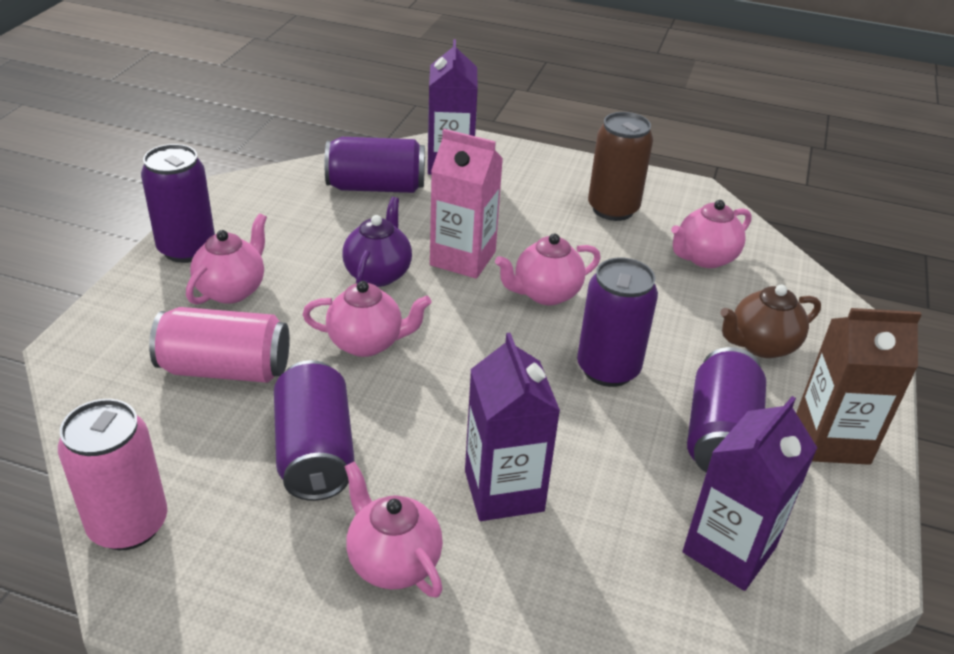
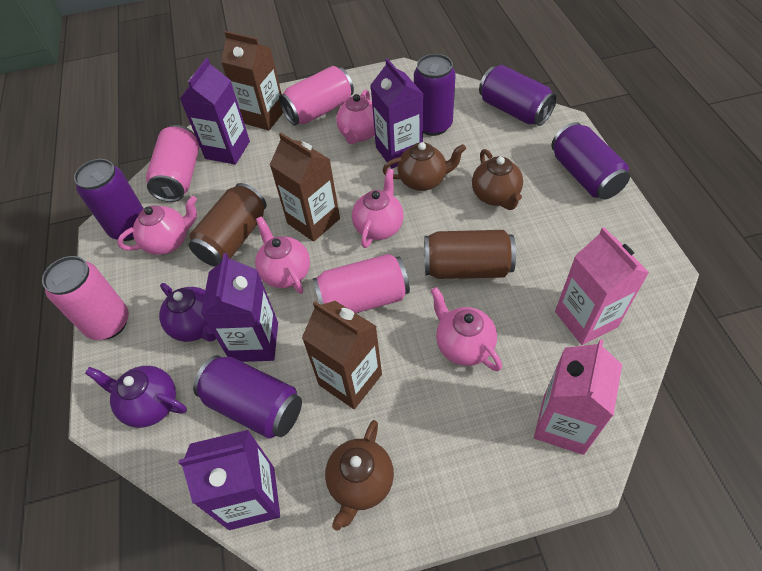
brown can: [588,112,653,221] = 1 -> [189,183,266,266] [424,230,516,279] = 2
brown carton: [796,308,922,465] = 1 -> [221,31,283,130] [270,133,340,242] [302,301,382,409] = 3
brown teapot: [720,285,821,358] = 1 -> [325,420,394,531] [383,142,466,191] [472,149,523,210] = 3
pink can: [58,399,167,550] [149,307,290,383] = 2 -> [42,256,129,340] [146,125,200,202] [279,66,354,126] [313,254,410,313] = 4
pink carton: [430,129,503,279] = 1 -> [534,339,622,455] [555,227,649,345] = 2
purple carton: [428,39,478,175] [465,333,560,521] [683,396,817,591] = 3 -> [179,430,280,530] [180,58,250,165] [201,253,278,362] [370,58,423,168] = 4
purple teapot: [342,197,412,287] = 1 -> [85,366,187,428] [159,283,216,342] = 2

